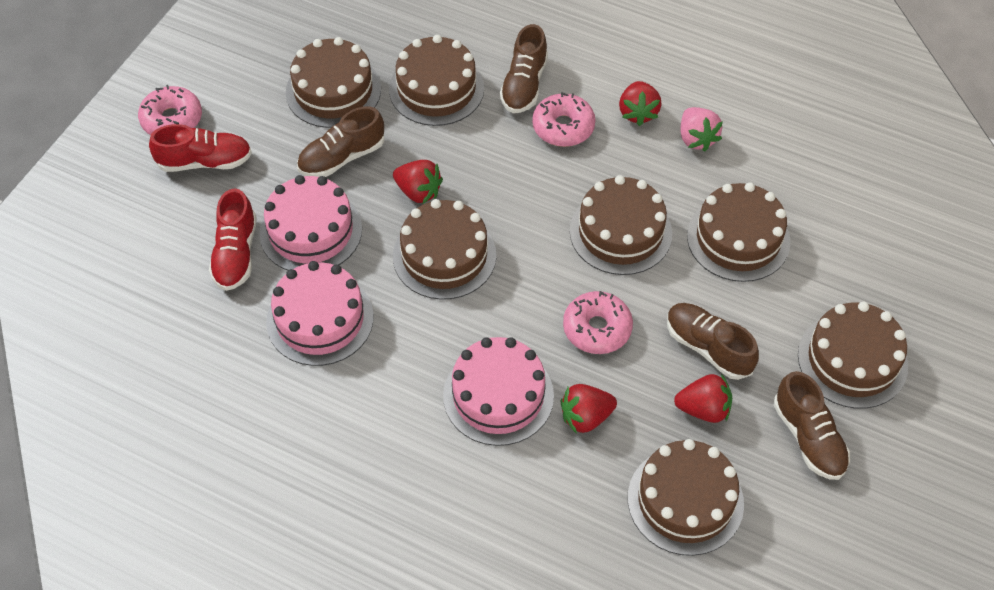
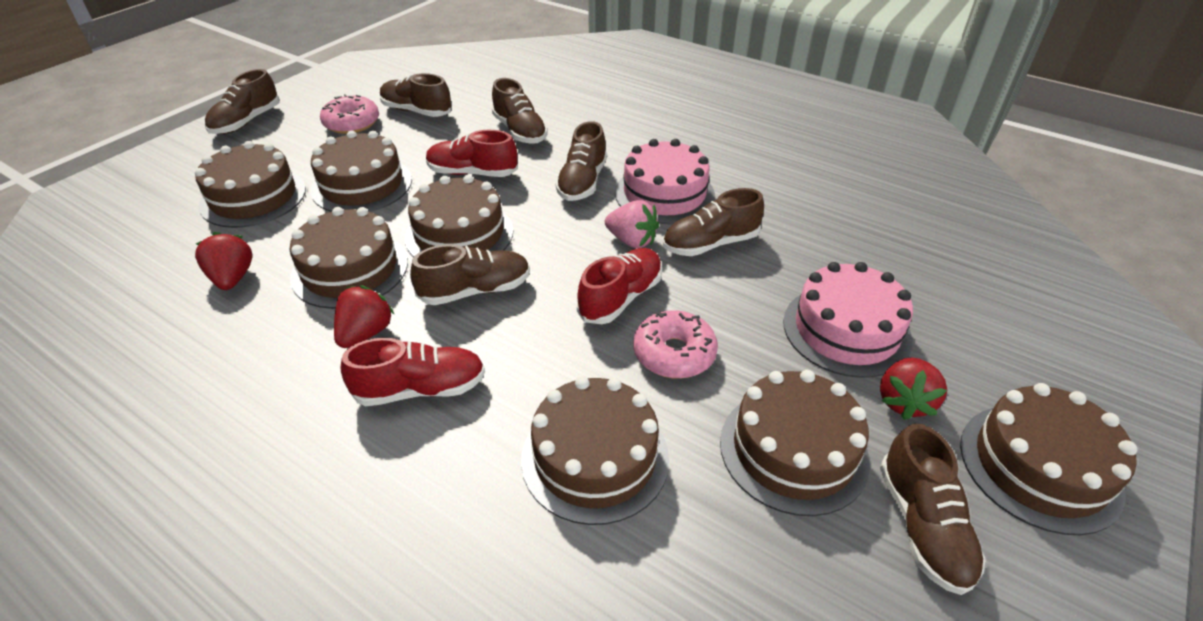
brown shoe: [297,106,384,177] [500,24,548,113] [667,303,759,380] [774,371,850,480] = 4 -> [205,69,280,134] [380,73,452,117] [410,244,530,305] [492,78,548,144] [555,121,607,201] [663,188,764,256] [880,423,986,595] = 7
pink cake: [259,175,362,270] [266,261,374,366] [443,337,554,446] = 3 -> [615,139,715,224] [783,262,913,378] = 2
pink donut: [138,85,202,135] [532,92,596,147] [563,291,633,354] = 3 -> [320,94,379,134] [633,310,718,379] = 2
red shoe: [149,124,252,172] [209,188,257,291] = 2 -> [340,338,485,406] [426,130,518,177] [577,248,662,324] = 3
red strawberry: [393,160,443,204] [561,384,617,434] [619,81,662,126] [674,374,732,423] = 4 -> [195,232,253,290] [334,285,394,348] [880,357,947,420] = 3

